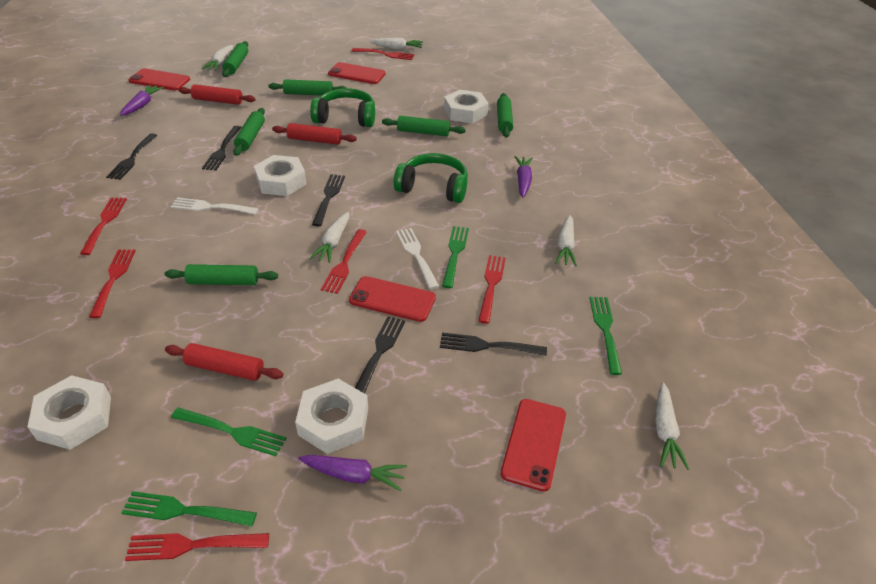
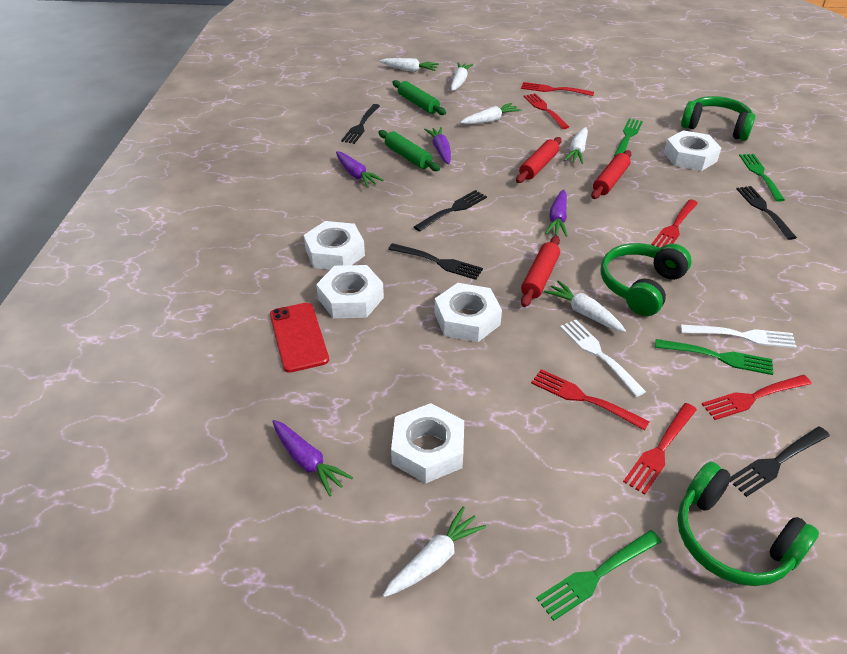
green headphones: [310,88,375,127] [394,153,468,203] = 2 -> [600,243,692,316] [677,461,819,586] [681,96,756,141] = 3
green rolling pin: [165,264,278,285] [222,41,248,77] [233,108,265,156] [269,79,347,96] [382,116,466,136] [497,93,513,138] = 6 -> [378,130,440,171] [392,80,446,115] = 2
purple carrot: [120,85,164,116] [298,455,407,491] [515,156,533,198] = 3 -> [272,420,353,496] [336,151,384,188] [424,127,451,164] [545,189,567,237] = 4
red phone: [129,68,190,91] [328,62,386,84] [349,276,436,322] [501,399,566,492] = 4 -> [270,303,329,373] = 1
white carrot: [202,45,233,71] [309,212,349,263] [370,38,423,50] [555,215,577,267] [655,383,689,470] = 5 -> [380,58,439,72] [383,506,486,597] [451,63,473,91] [460,103,521,124] [544,280,626,332] [564,127,588,164] = 6
white nut: [27,375,111,450] [254,155,307,196] [295,379,368,454] [444,90,489,124] = 4 -> [304,221,365,270] [316,265,384,318] [391,403,464,483] [435,283,502,342] [664,130,721,171] = 5

